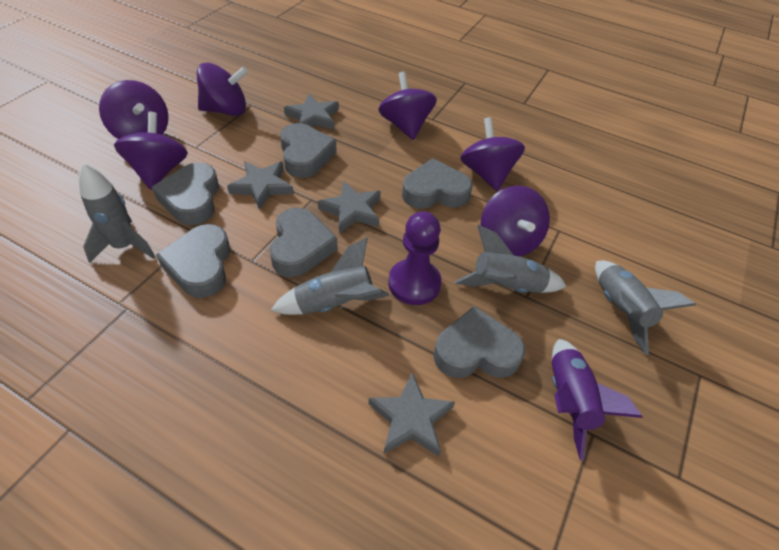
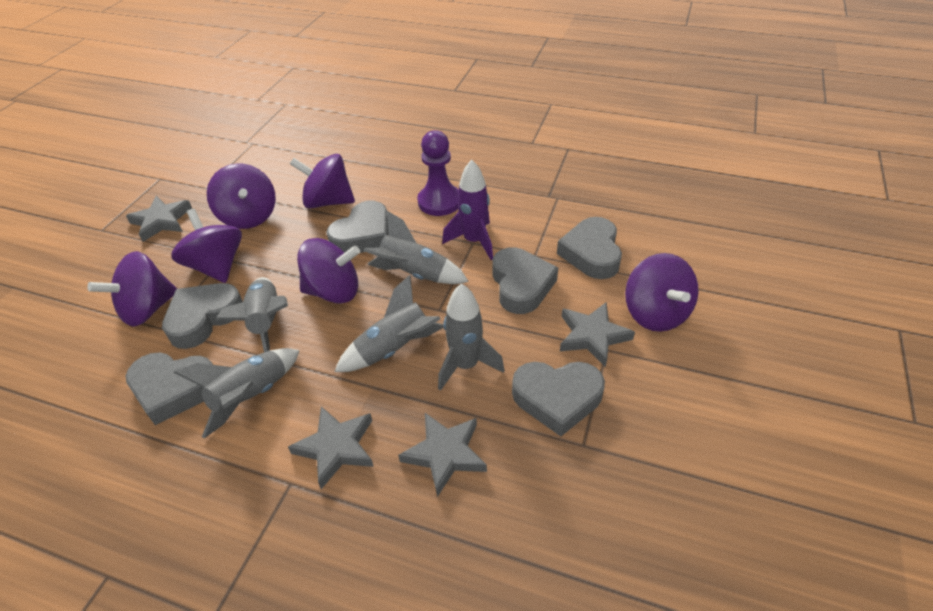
grey rocket: [79,163,156,263] [271,237,389,315] [455,225,567,293] [595,261,696,355] = 4 -> [174,348,300,438] [216,277,288,352] [334,275,444,372] [363,211,469,284] [438,283,505,391] = 5

